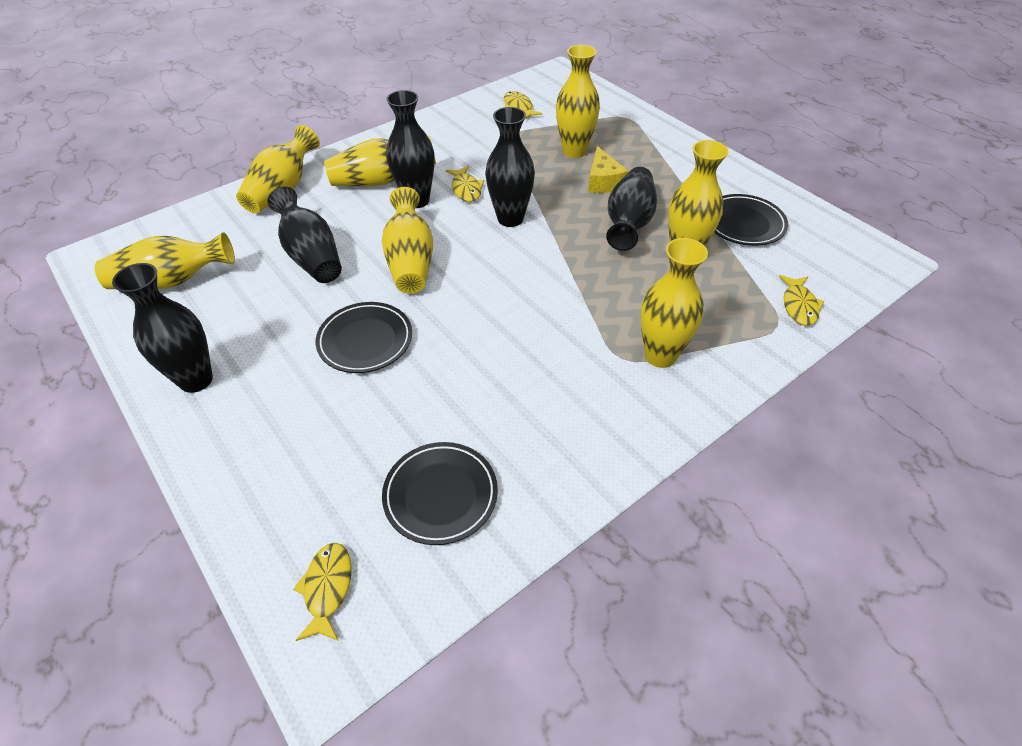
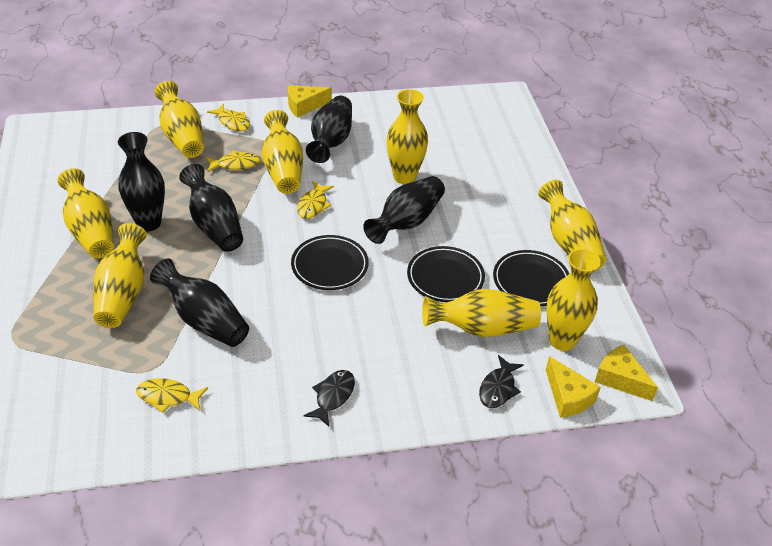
black fish: none = 0 -> [304,370,355,427] [479,355,524,408] = 2
yellow cheese: [588,146,629,193] = 1 -> [288,85,332,118] [546,356,601,418] [595,345,658,401] = 3
yellow vase: [95,232,235,289] [236,125,320,213] [324,136,436,186] [382,187,433,294] [556,45,600,158] [641,238,708,368] [668,140,729,246] = 7 -> [58,168,114,258] [94,223,147,328] [155,81,204,158] [262,110,303,194] [386,89,428,184] [422,289,541,337] [538,180,606,271] [547,249,601,351] = 8

